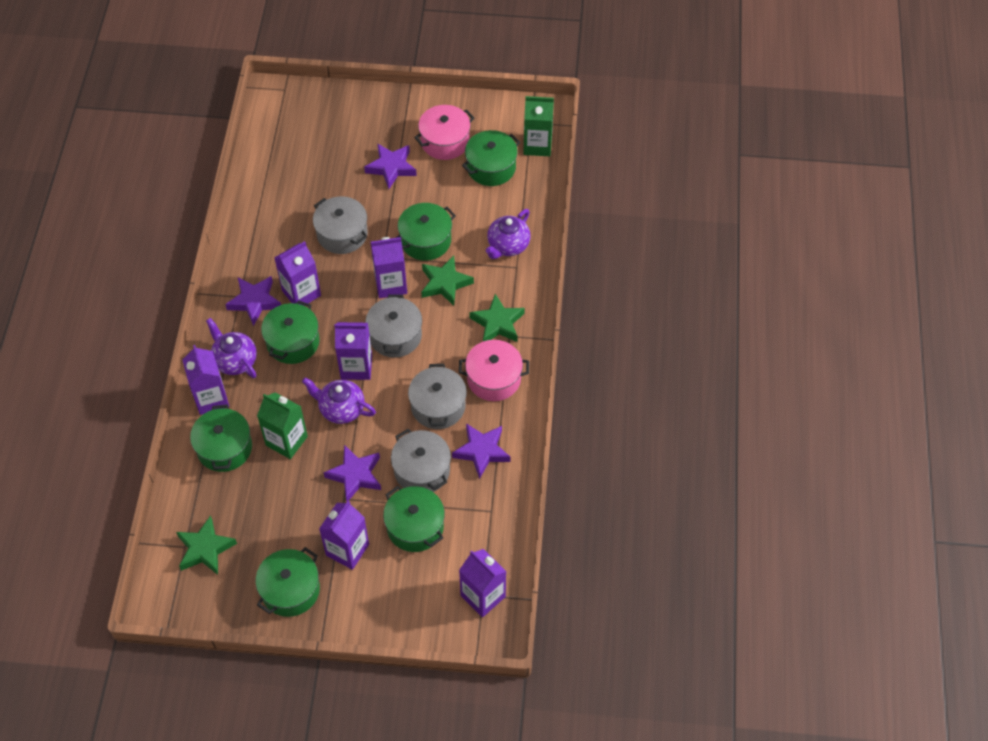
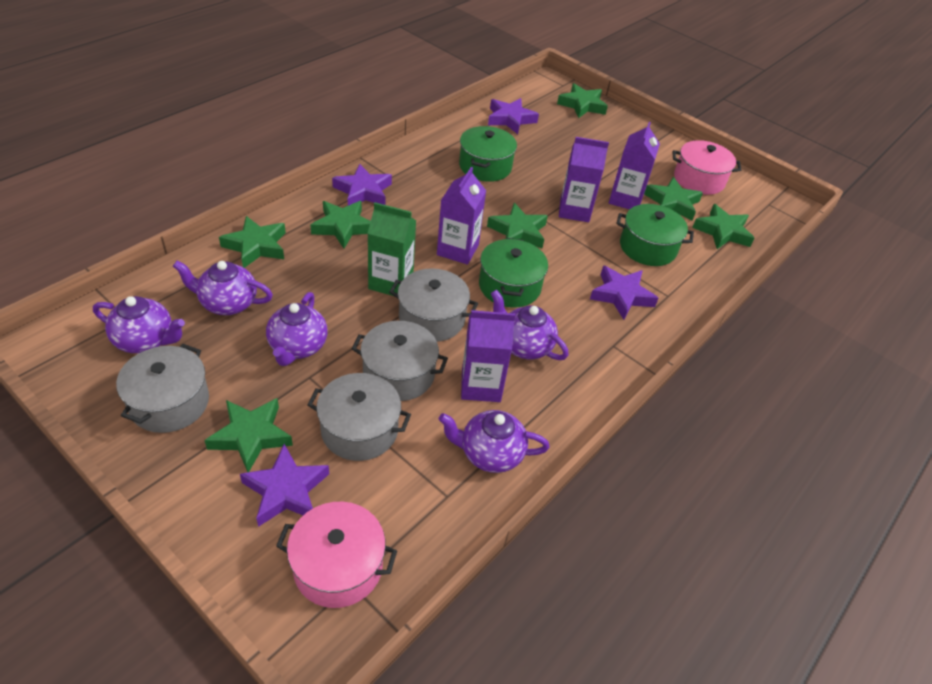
green carton: [257,392,308,459] [523,96,554,156] = 2 -> [367,202,416,296] = 1
green pot: [190,404,252,472] [256,547,320,617] [261,300,320,364] [383,486,445,552] [396,203,456,261] [462,130,520,186] = 6 -> [459,126,517,182] [479,238,548,308] [616,204,694,266] = 3
green star: [176,515,237,575] [421,256,474,306] [469,294,525,342] = 3 -> [204,398,293,472] [219,216,286,268] [310,201,371,248] [487,203,548,248] [557,83,608,118] [644,177,703,220] [692,204,755,249] = 7
purple carton: [182,345,229,415] [274,241,321,306] [319,501,369,570] [334,322,372,380] [371,237,407,298] [459,549,507,618] = 6 -> [437,167,486,265] [461,310,515,402] [559,137,609,222] [609,122,660,210] = 4
purple teapot: [206,318,257,378] [302,377,376,424] [486,209,530,259] = 3 -> [93,296,185,353] [173,261,273,315] [266,292,328,366] [438,410,550,473] [491,290,569,360] = 5

